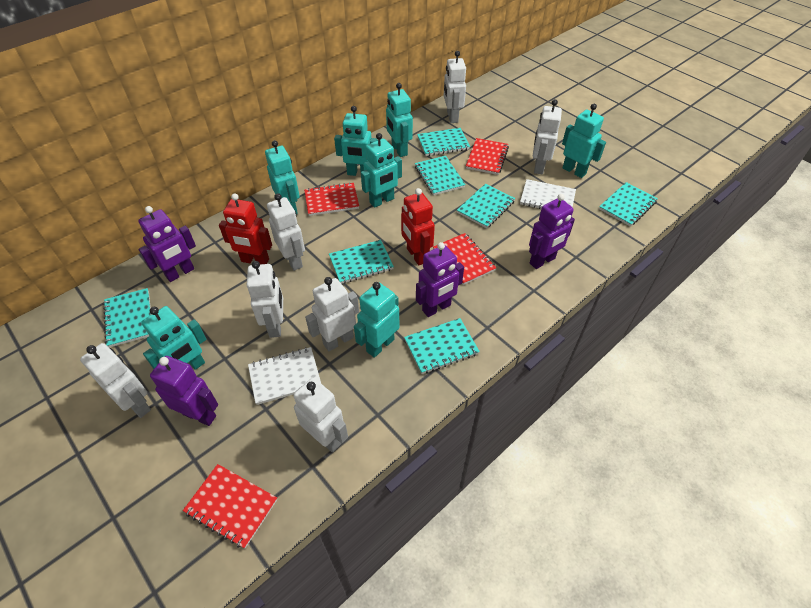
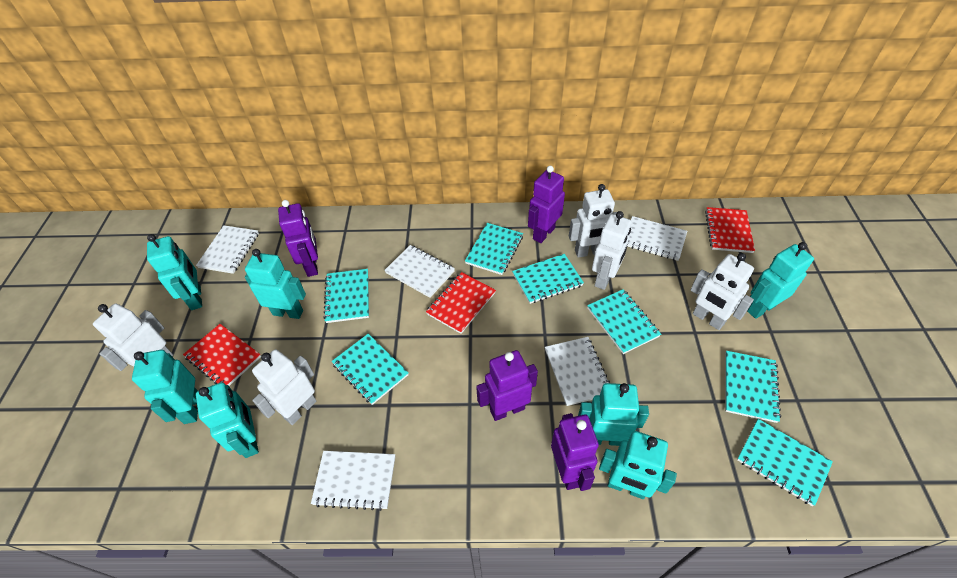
red notebook: [183,464,277,548] [304,182,359,216] [433,233,496,285] [466,138,509,175] = 4 -> [183,324,261,386] [426,272,496,334] [705,207,755,253] = 3
red robot: [219,193,272,264] [401,188,435,265] = 2 -> none = 0
white notebook: [248,347,321,405] [520,179,576,209] = 2 -> [196,225,259,274] [311,451,395,511] [384,245,455,298] [545,337,610,406] [627,216,687,261] = 5
white robot: [80,343,151,418] [247,261,283,338] [267,193,305,271] [293,378,348,452] [305,277,359,351] [443,51,466,123] [533,99,562,174] = 7 -> [93,303,173,371] [252,349,316,425] [569,184,617,258] [592,211,632,290] [690,253,754,330] = 5

